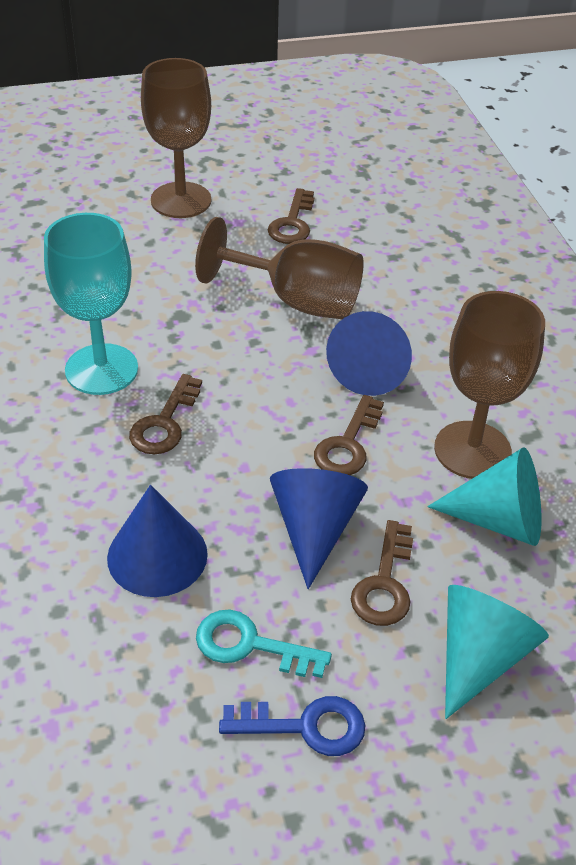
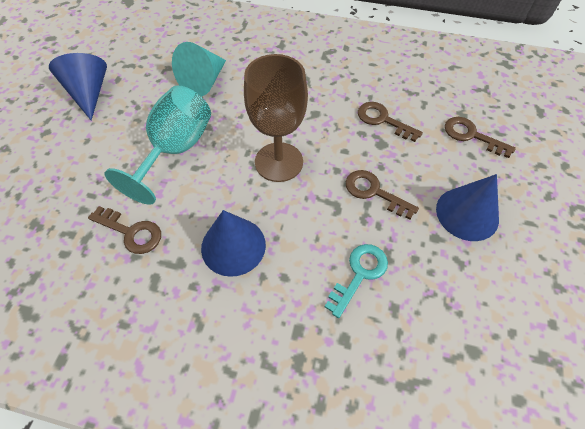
blue key: [219,696,365,756] = 1 -> none = 0
brown goblet: [141,58,211,218] [195,217,364,319] [434,291,545,479] = 3 -> [244,54,308,182] = 1
turquoise cone: [427,447,541,546] [445,585,549,719] = 2 -> [172,42,226,97] = 1

